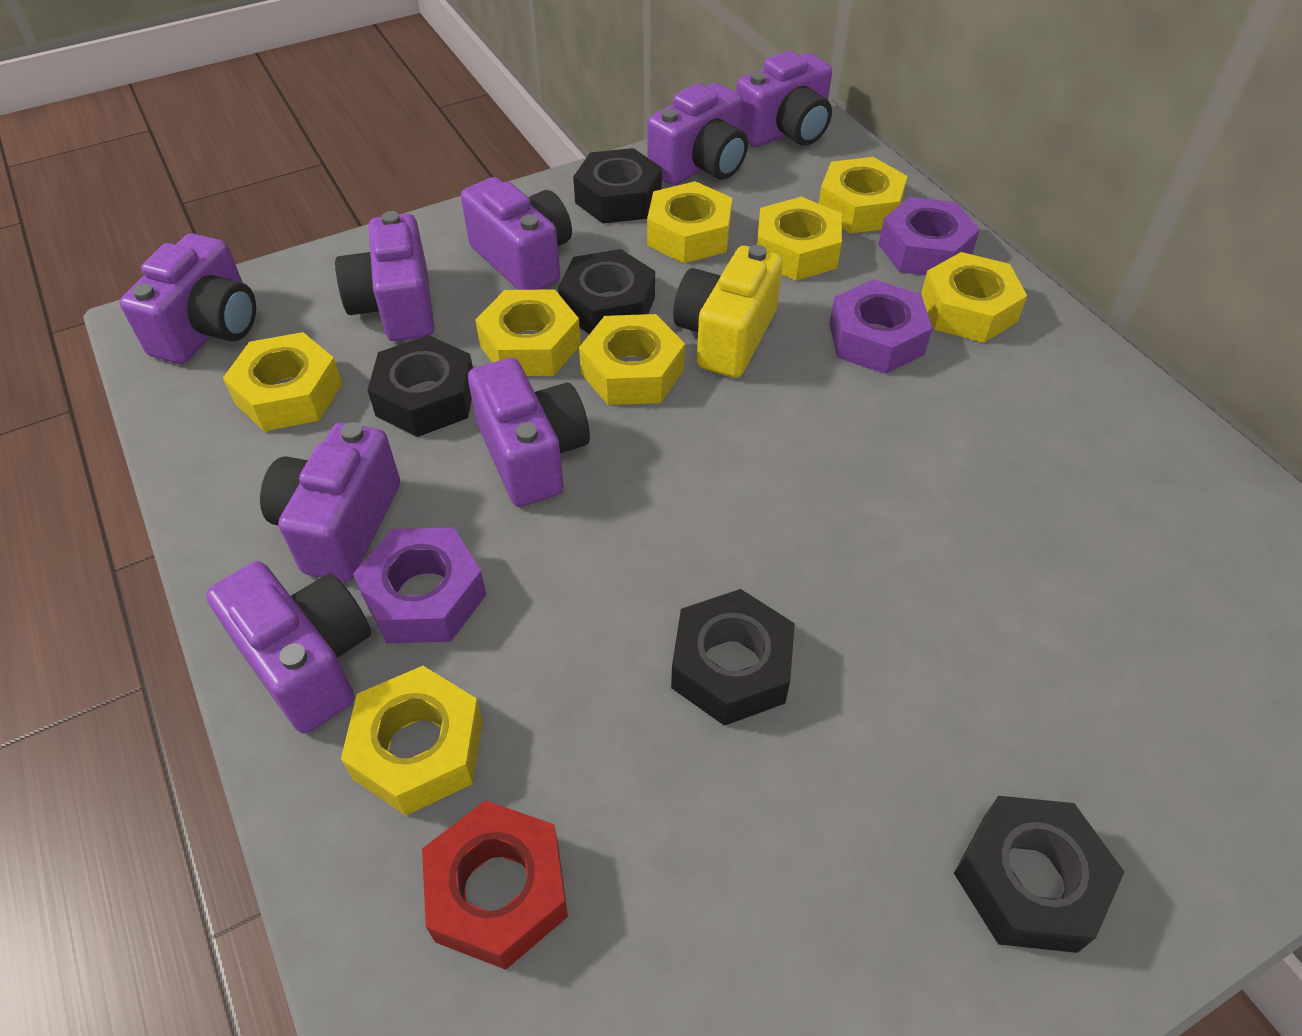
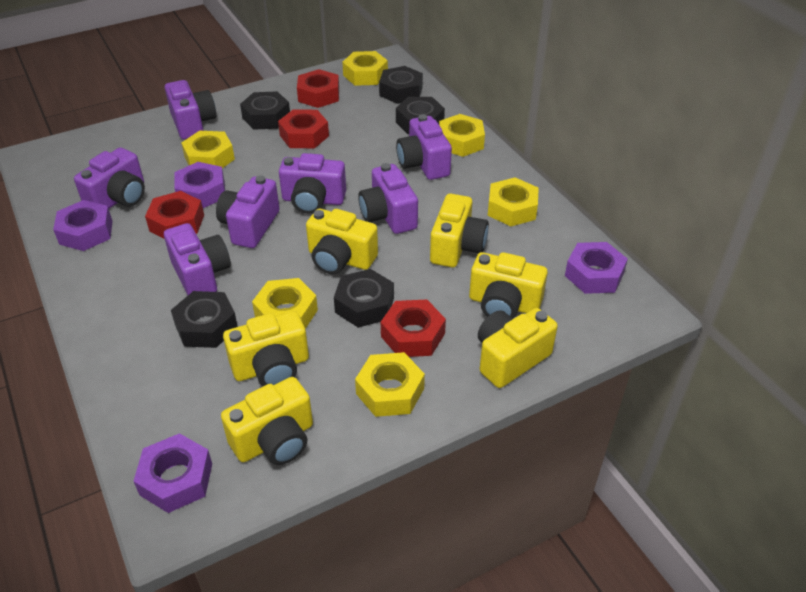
purple camera: [119,233,256,364] [206,561,371,734] [260,422,400,582] [335,211,434,341] [461,177,572,290] [468,358,590,507] [647,83,748,186] [736,51,832,147] = 8 -> [74,148,145,209] [164,223,231,295] [165,80,216,140] [216,176,280,248] [279,153,346,214] [358,163,418,234] [396,114,452,180] = 7
purple nut: [353,527,487,643] [829,279,932,374] [878,197,980,276] = 3 -> [53,200,113,251] [133,433,212,513] [175,162,225,208] [565,242,628,294] = 4
red nut: [422,800,568,970] = 1 -> [145,191,204,238] [278,109,329,148] [297,69,339,108] [381,299,446,357] = 4
yellow camera: [673,245,783,378] = 1 -> [221,377,313,465] [223,311,309,386] [306,209,378,274] [430,194,489,267] [469,252,548,319] [478,308,558,388] = 6
yellow nut: [223,332,342,431] [341,666,483,815] [475,289,581,376] [579,314,685,405] [647,181,732,263] [757,197,842,281] [818,157,908,233] [921,252,1027,343] = 8 -> [181,131,235,168] [252,278,318,329] [342,51,388,86] [355,352,425,417] [439,114,485,157] [488,177,539,226] = 6

